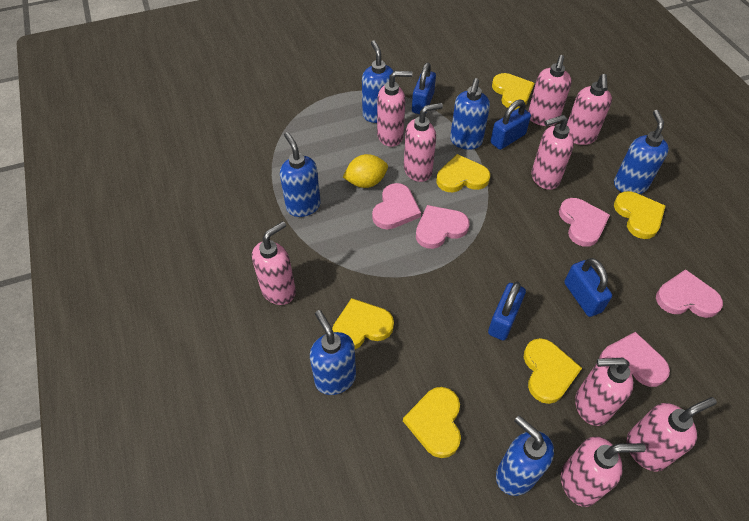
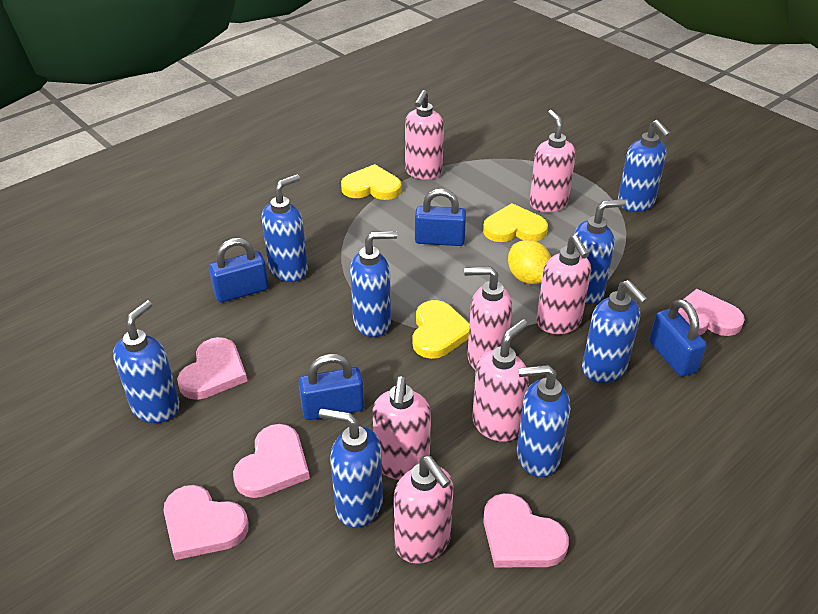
blue soap dispenser: [280,132,321,217] [310,310,356,395] [362,40,394,123] [450,78,490,150] [496,415,554,496] [614,110,669,194] = 6 -> [113,300,180,423] [262,174,308,282] [319,408,383,528] [350,231,397,337] [517,365,570,477] [574,199,626,304] [582,280,648,383] [618,120,671,212] = 8
pink soap dispenser: [252,221,296,305] [377,71,413,147] [404,103,443,182] [528,55,572,126] [532,115,574,190] [561,436,646,507] [567,74,612,145] [575,357,634,426] [627,397,717,471] = 9 -> [372,376,431,480] [394,456,453,564] [405,90,444,180] [464,266,512,370] [472,319,529,442] [529,110,576,212] [536,235,591,334] = 7
yellow heart: [332,298,394,349] [403,387,461,458] [437,154,490,192] [492,73,534,110] [524,338,582,404] [614,191,665,239] = 6 -> [341,164,402,200] [412,300,470,359] [483,203,548,242] = 3

